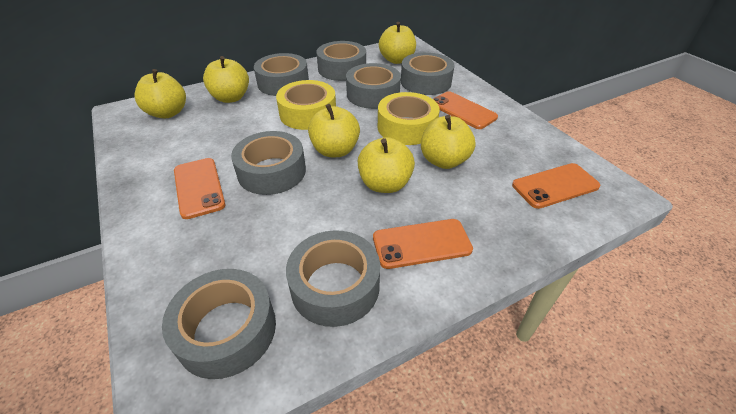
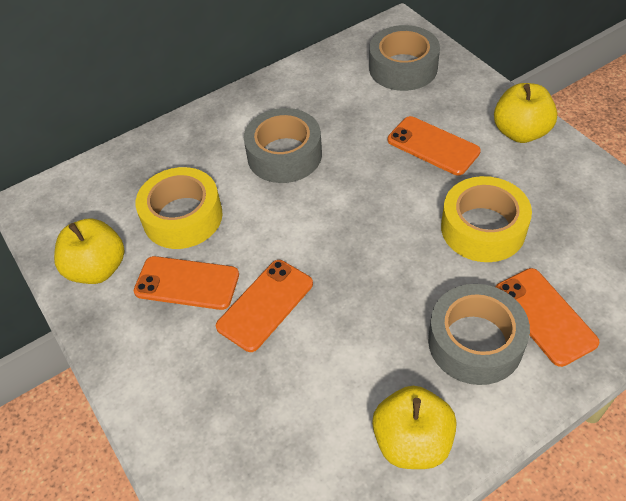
grey tape: [162,269,276,379] [231,131,306,195] [254,53,309,96] [286,230,380,327] [317,41,366,81] [346,63,401,109] [401,52,455,95] = 7 -> [244,108,322,183] [369,25,440,91] [428,284,530,385] = 3
yellow apple: [135,69,186,118] [203,56,249,103] [308,104,360,157] [358,137,415,193] [379,22,416,64] [421,115,475,169] = 6 -> [54,219,124,284] [372,386,457,469] [494,83,558,143] = 3

